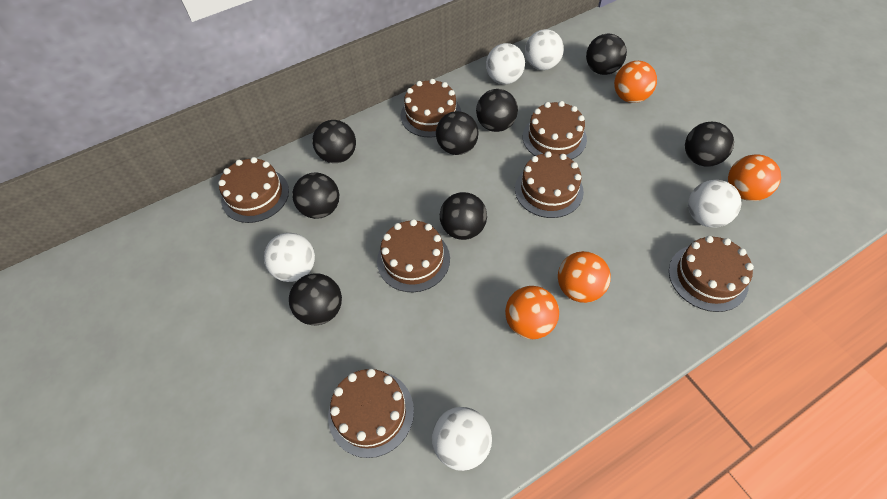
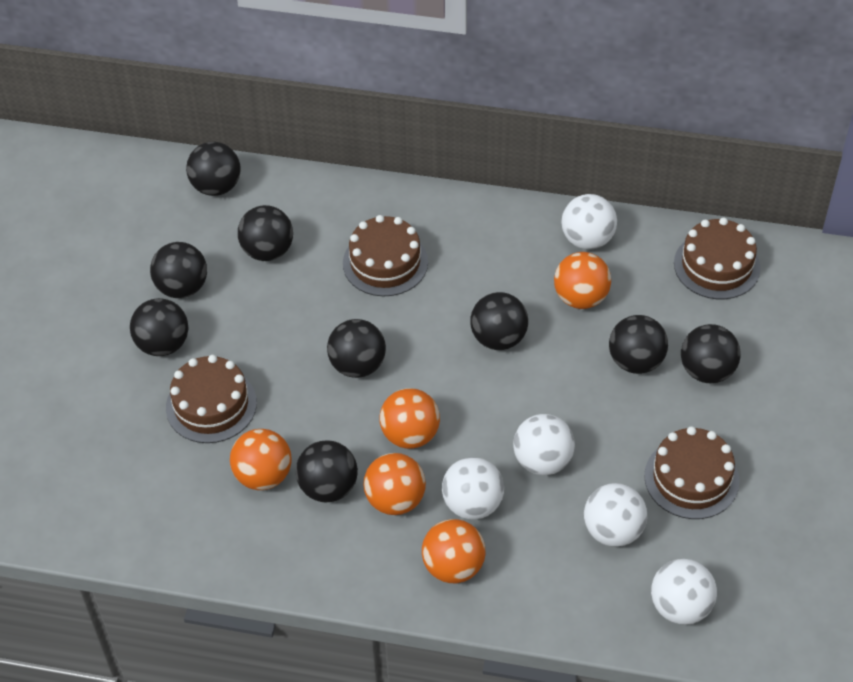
black ball: [289,273,342,325] [292,173,339,219] [312,120,356,163] [436,111,479,155] [440,192,487,240] [476,89,518,132] [586,34,627,75] [685,122,734,167] = 8 -> [130,298,189,356] [150,242,207,298] [186,142,241,196] [238,205,293,261] [296,440,358,503] [327,319,386,378] [470,292,528,350] [609,315,668,374] [681,324,741,383] = 9
brown cake: [218,157,289,223] [328,369,414,458] [377,219,450,292] [401,79,461,138] [515,151,584,218] [523,101,587,160] [669,236,754,312] = 7 -> [166,355,257,443] [343,215,428,296] [644,426,739,519] [674,217,761,299] = 4
orange ball: [505,286,559,339] [558,251,611,303] [614,61,657,103] [728,154,781,201] = 4 -> [230,429,292,490] [363,453,426,515] [379,388,440,449] [422,519,485,583] [554,252,611,309] = 5

